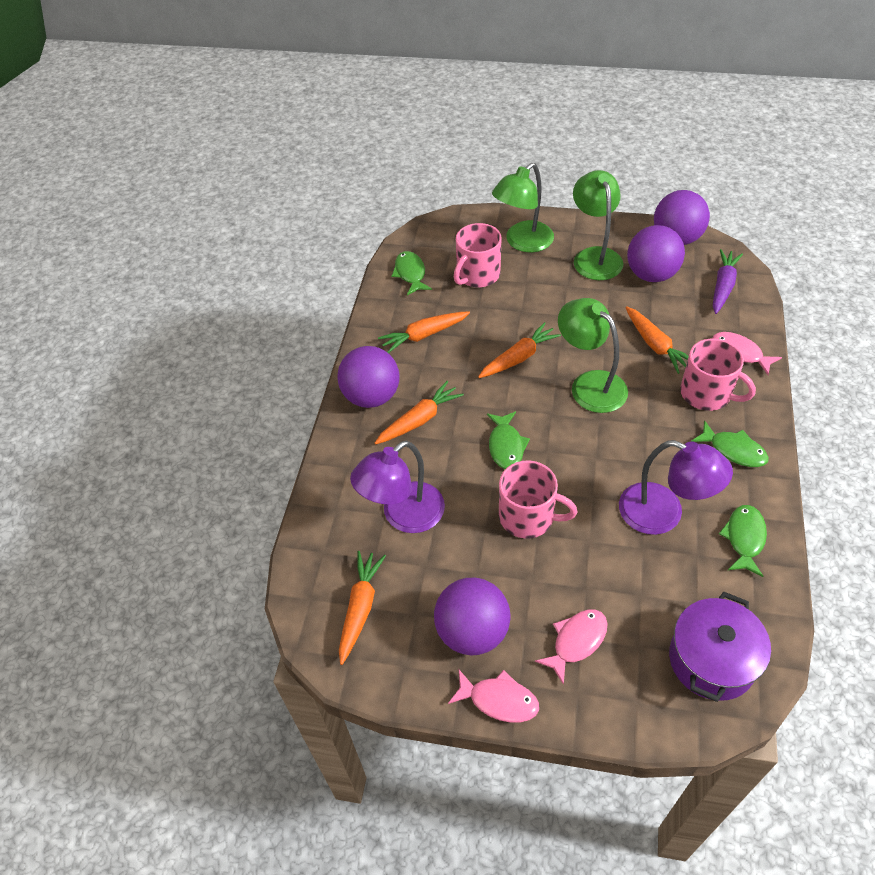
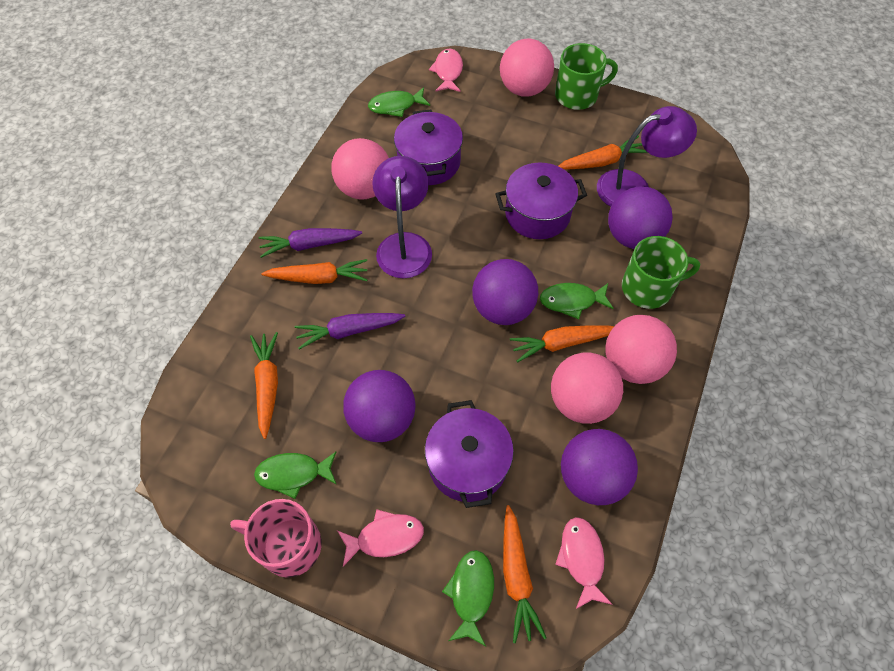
green lamp: [492,163,554,253] [558,298,628,413] [573,170,623,280] = 3 -> none = 0
green mug: none = 0 -> [555,43,618,110] [622,236,700,309] = 2
pink ball: none = 0 -> [331,138,389,200] [500,38,554,97] [551,353,623,424] [605,315,677,384] = 4
pink mug: [454,223,502,288] [499,461,577,539] [680,339,756,411] = 3 -> [230,499,322,578] = 1
purple carrot: [713,249,743,314] = 1 -> [259,228,362,258] [295,313,405,350] = 2
purple pot: [669,592,771,702] = 1 -> [394,109,463,185] [425,400,514,508] [496,162,587,239] = 3

